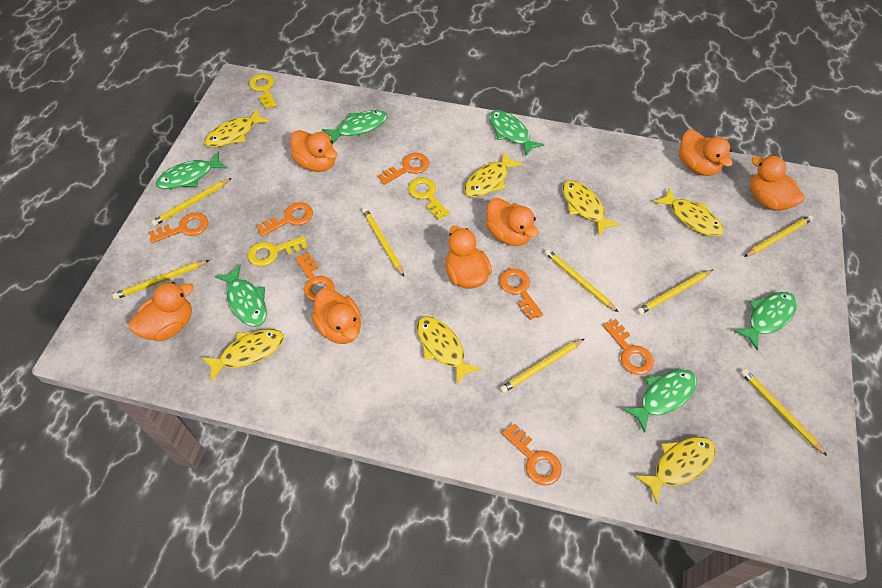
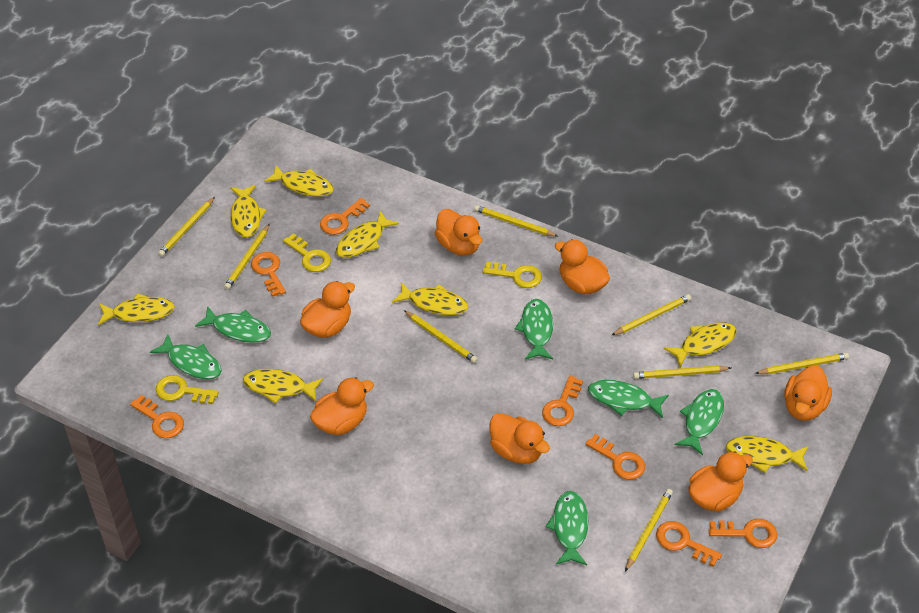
yellow fish: [201,329,284,382] [205,108,270,147] [417,316,481,385] [465,152,523,197] [562,181,620,236] [634,437,716,504] [654,187,724,237] = 7 -> [98,293,175,325] [230,185,267,238] [243,369,323,403] [264,164,334,197] [336,211,399,258] [392,282,468,315] [664,322,737,367] [726,436,808,473] = 8

